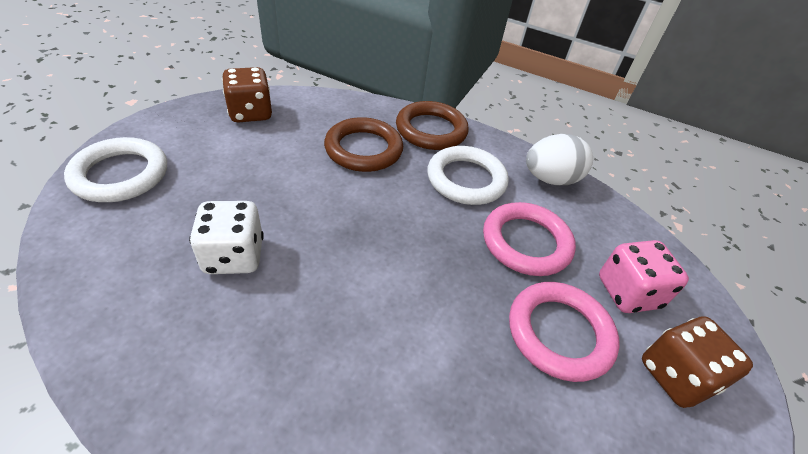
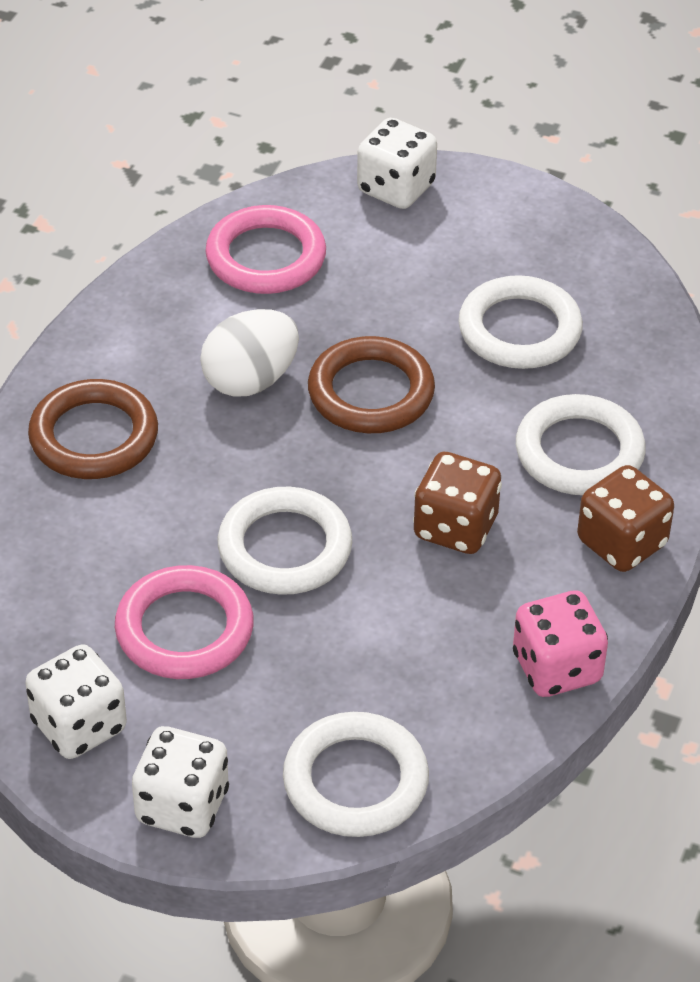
white dice: [189,201,264,274] = 1 -> [25,644,127,759] [132,726,229,838] [357,118,437,209] = 3
white ring: [64,137,167,202] [427,146,509,205] = 2 -> [218,487,352,595] [283,712,429,837] [458,275,583,369] [516,394,646,495] = 4

